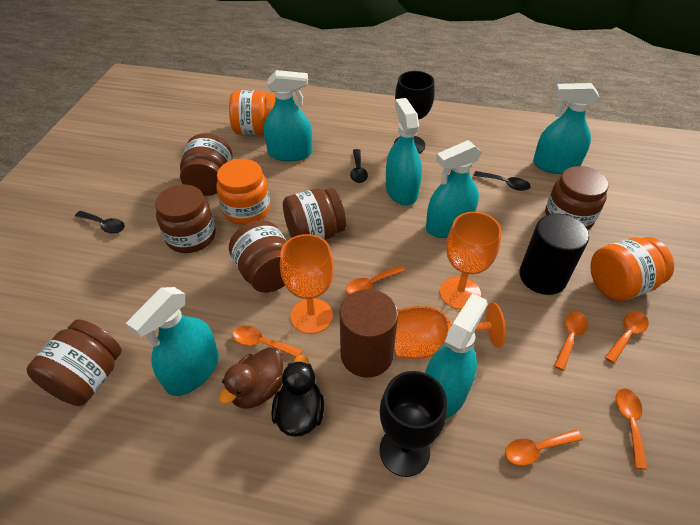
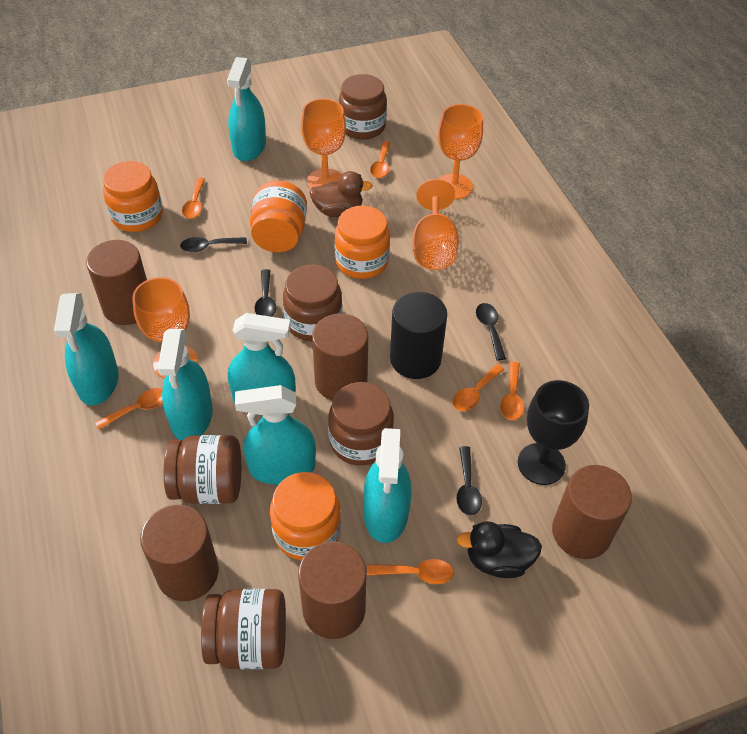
black goblet: [379,371,447,477] [394,71,435,154] = 2 -> [518,380,589,485] = 1
black spoon: [75,211,125,234] [350,149,368,183] [474,171,531,191] = 3 -> [180,237,247,252] [255,269,276,317] [456,446,482,516] [476,303,506,361] = 4
brown cylinder: [340,289,398,378] = 1 -> [86,240,147,325] [140,505,219,601] [298,541,367,639] [312,313,368,401] [552,465,632,559] = 5
brown jar: [27,319,122,406] [155,184,216,253] [180,133,233,196] [229,220,287,293] [283,188,346,240] [545,166,609,230] = 6 -> [164,435,241,504] [201,589,286,669] [283,265,343,341] [328,382,394,466] [339,74,387,139] = 5
orange goblet: [280,234,334,334] [394,303,506,359] [440,212,501,310] = 3 -> [132,277,198,379] [301,99,346,189] [412,179,459,270] [438,104,483,199] = 4
orange jar: [216,159,270,224] [229,90,276,135] [590,237,674,301] = 3 -> [103,161,163,232] [250,180,307,252] [270,472,341,561] [334,206,390,279] = 4

